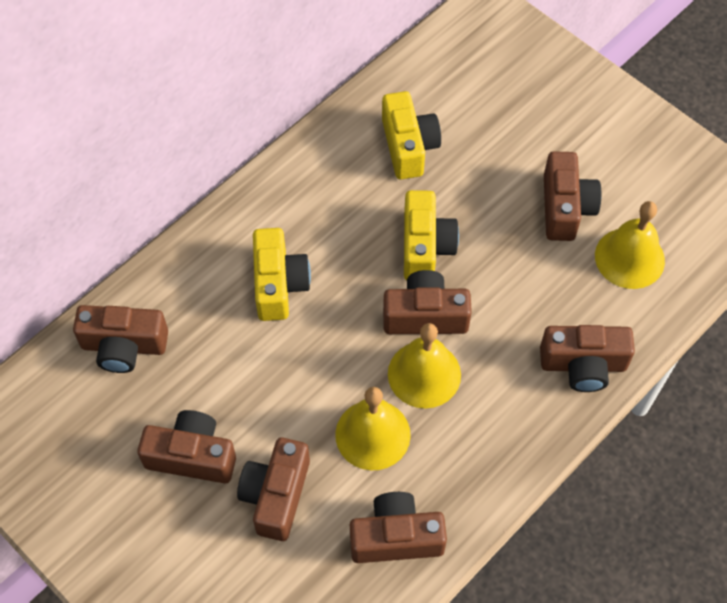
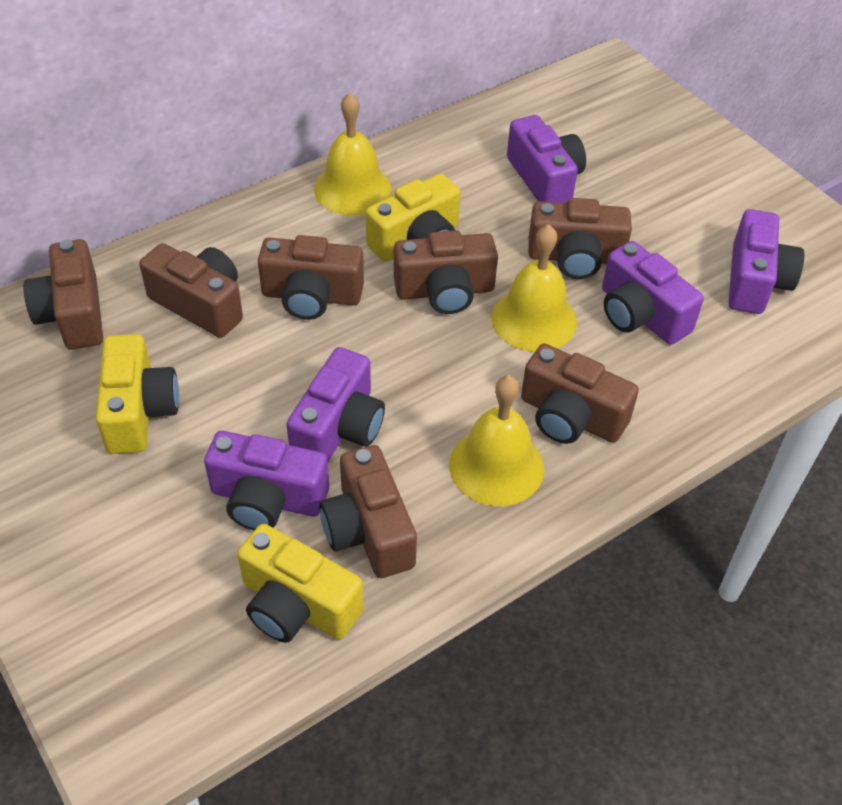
purple camera: none = 0 -> [204,431,329,530] [286,347,385,462] [507,115,586,203] [602,241,704,345] [729,209,804,314] = 5

